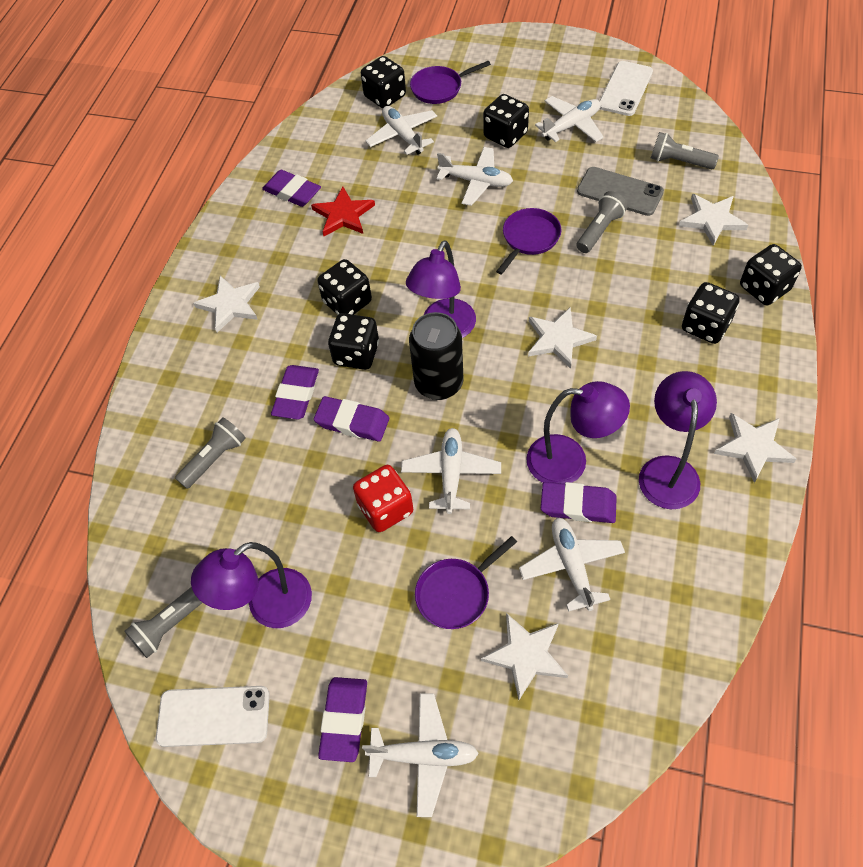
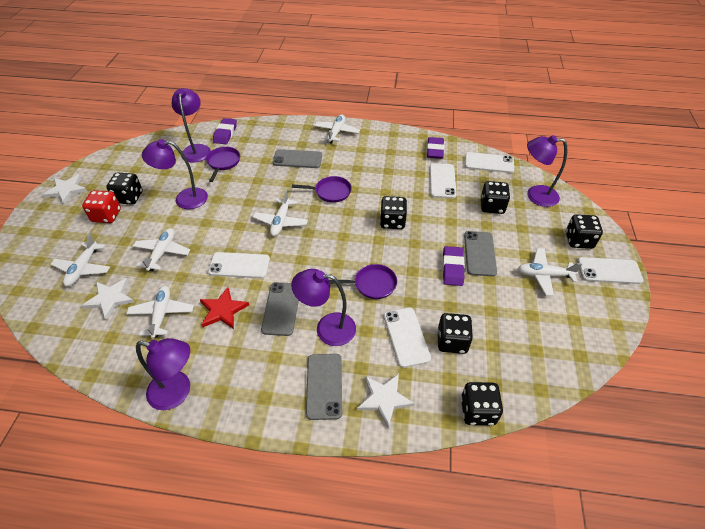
black can: [409,312,464,400] = 1 -> none = 0
grey flashlight: [124,587,203,658] [175,417,246,489] [576,191,628,253] [651,132,719,169] = 4 -> none = 0
grey phone: [577,167,664,216] = 1 -> [261,282,299,336] [273,149,322,168] [306,354,342,420] [464,231,497,277] = 4
purple eraser: [262,170,321,207] [271,365,319,420] [314,396,389,441] [318,677,367,762] [541,482,617,523] = 5 -> [213,118,237,144] [427,137,444,159] [443,246,465,286] = 3
purple lamp: [191,542,312,628] [406,240,476,338] [526,381,630,484] [639,371,717,509] = 4 -> [136,338,190,410] [142,139,208,209] [172,88,211,163] [291,269,356,346] [527,135,567,207] = 5
white phone: [156,686,270,747] [599,61,653,116] = 2 -> [208,252,270,278] [384,307,431,368] [430,163,457,199] [465,152,514,173] [577,257,643,284] = 5
white star: [193,276,260,332] [481,613,568,700] [528,307,597,369] [679,194,748,246] [714,413,796,483] = 5 -> [42,174,87,204] [81,278,134,320] [357,374,415,428] = 3

